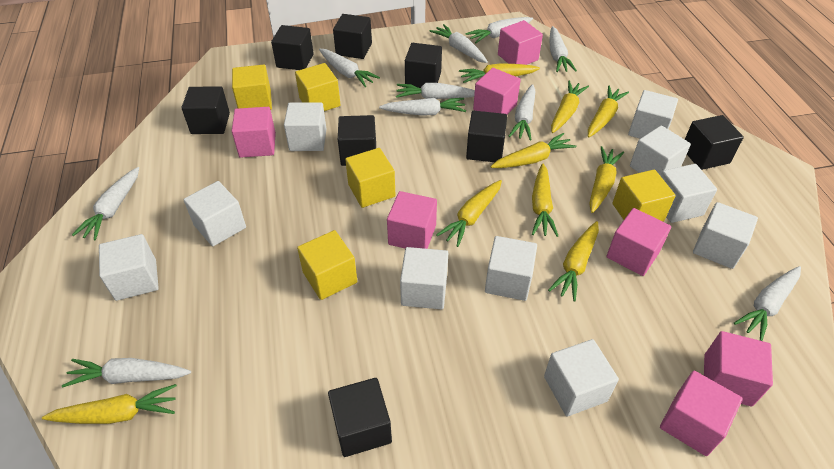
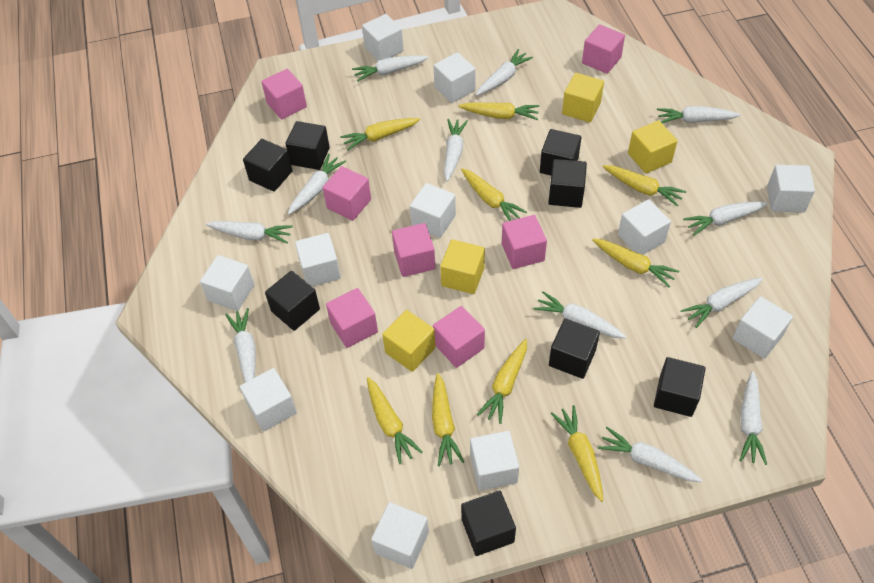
white carrot: [62,358,191,387] [72,167,139,240] [319,49,380,87] [379,98,466,116] [396,83,475,99] [430,24,488,63] [465,17,533,44] [509,84,536,140] [550,26,577,72] [734,266,801,341] = 10 -> [206,221,293,244] [225,308,256,382] [288,154,346,215] [352,55,429,82] [444,119,468,182] [476,49,533,96] [533,291,626,338] [598,427,703,482] [657,106,741,123] [681,278,763,328] [683,201,768,235] [739,371,767,465] = 12
white cube: [99,234,159,301] [183,181,246,246] [284,102,327,151] [400,247,448,309] [485,236,537,301] [544,339,619,416] [628,90,678,139] [630,125,691,176] [661,164,717,223] [693,202,758,269] = 10 -> [200,255,255,311] [240,368,297,431] [295,233,341,286] [362,14,403,60] [371,502,429,569] [410,183,456,238] [433,52,475,103] [470,431,519,491] [618,199,671,255] [733,296,793,359] [767,165,815,212] = 11
yellow cube: [232,65,272,110] [295,63,341,111] [297,230,357,300] [345,148,396,208] [612,170,676,221] = 5 -> [382,310,436,372] [440,239,485,294] [562,73,604,123] [628,120,678,173] = 4

